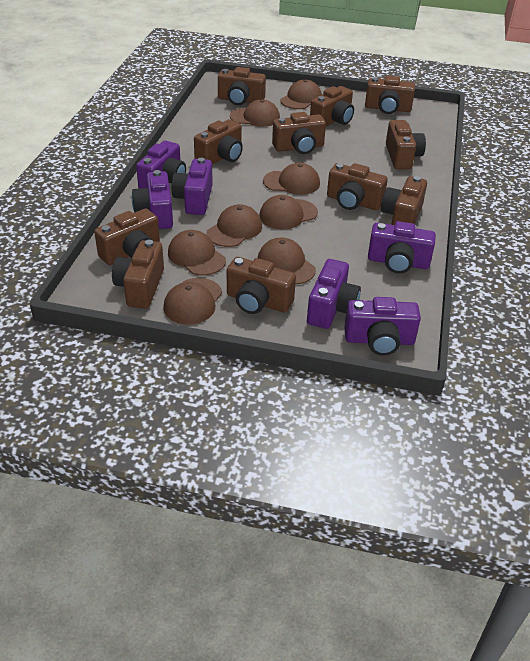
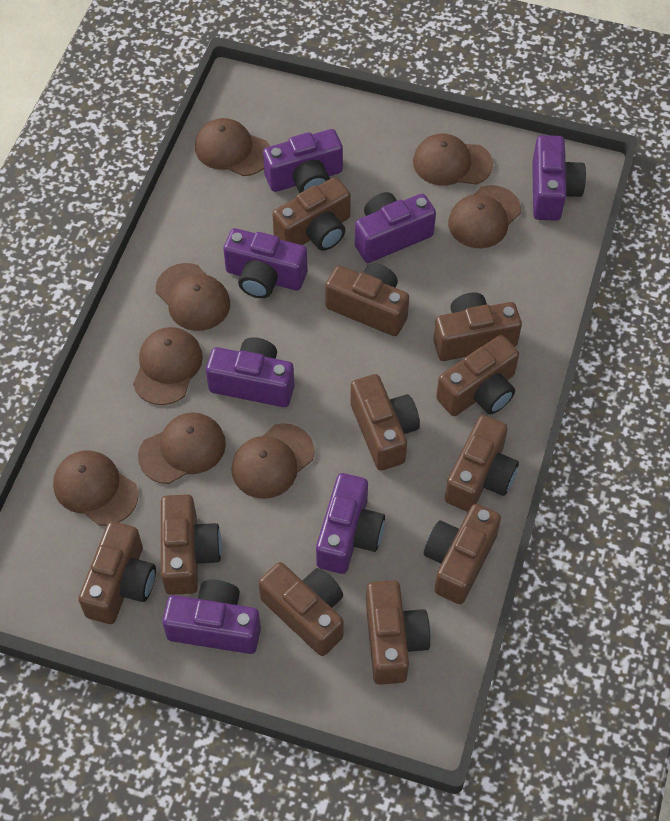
purple camera: [132,170,173,229] [136,141,186,189] [172,158,213,215] [307,259,361,329] [344,297,421,356] [368,221,436,274] = 6 -> [162,580,261,654] [206,337,295,407] [223,228,307,298] [263,129,343,193] [316,473,385,574] [355,192,436,263] [532,135,586,221] = 7

